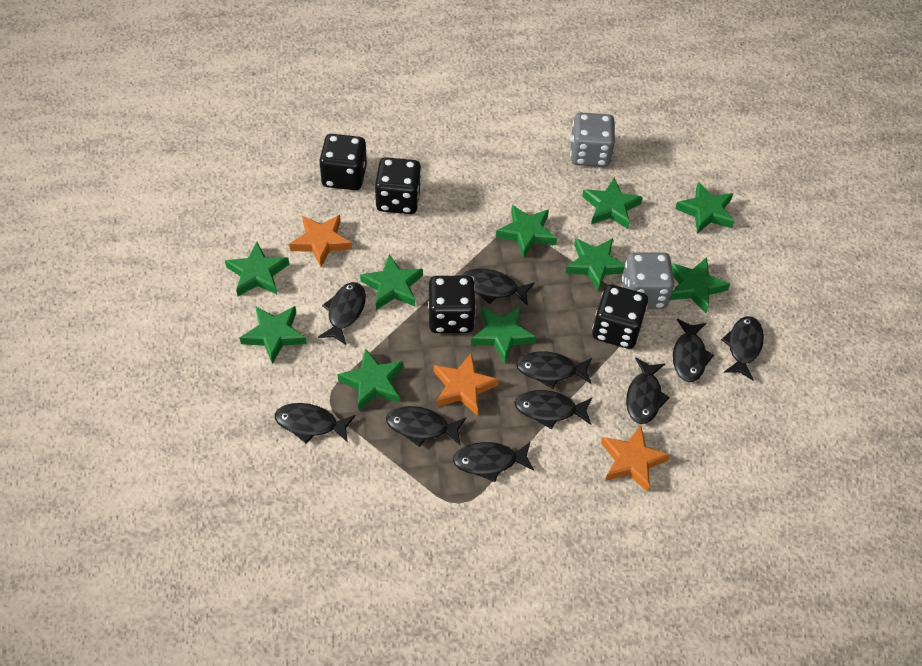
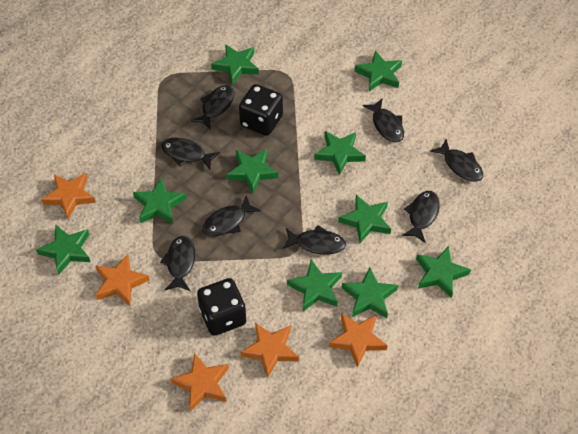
black dice: [319,134,367,190] [375,157,421,214] [428,276,476,333] [592,284,648,349] = 4 -> [197,278,246,336] [239,84,283,136] = 2
black fish: [275,403,355,444] [318,282,366,345] [386,406,466,447] [453,442,534,482] [462,268,535,306] [514,390,592,429] [516,351,592,389] [626,357,670,424] [673,319,714,382] [721,316,764,381] = 10 -> [160,236,195,291] [161,138,220,169] [191,85,234,130] [202,195,261,237] [282,225,346,255] [362,98,404,142] [402,191,440,243] [430,139,483,182] = 8
grey dice: [570,113,615,167] [622,252,674,309] = 2 -> none = 0
orange star: [289,215,352,267] [434,353,499,415] [601,425,670,492] = 3 -> [41,173,96,219] [95,254,150,306] [171,353,229,412] [240,323,299,378] [329,313,388,368] = 5

